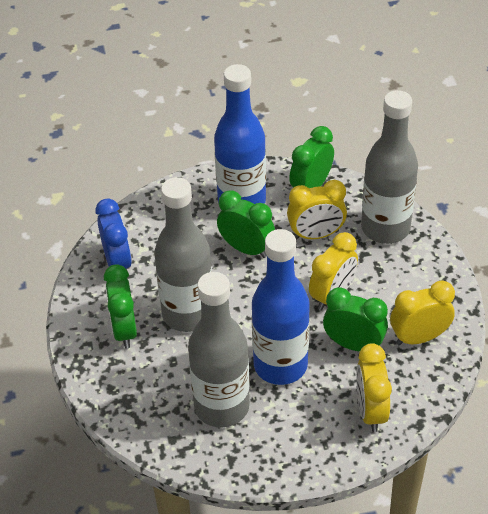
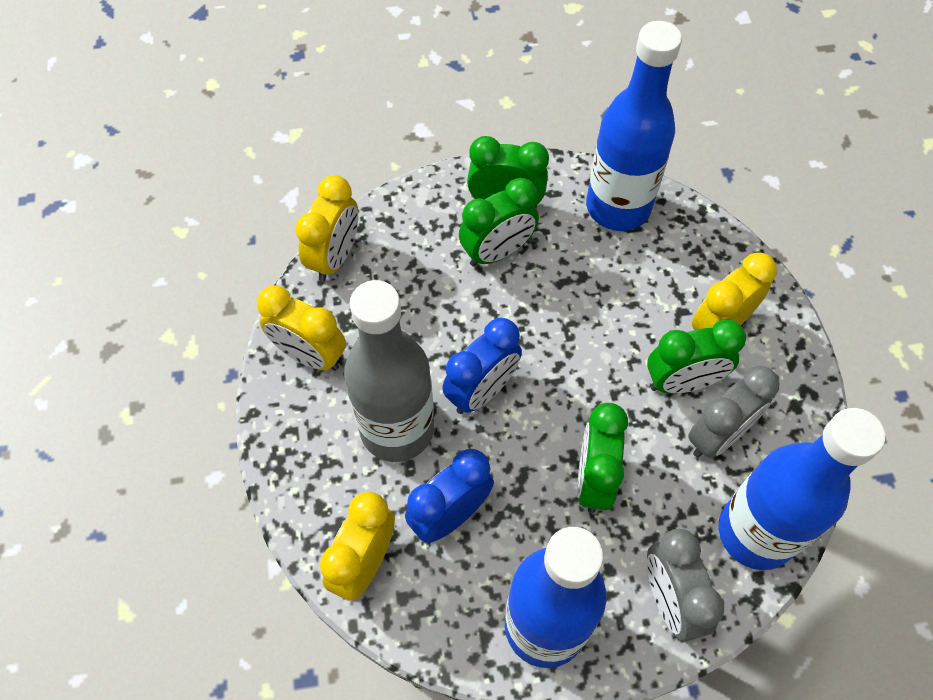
blue bottle: [214,64,266,204] [252,229,310,385] = 2 -> [505,527,606,668] [586,21,682,231] [719,408,885,570] = 3
blue clock: [95,199,132,269] = 1 -> [405,449,494,543] [442,318,522,414] = 2
grey bottle: [154,177,212,332] [188,272,250,427] [361,90,418,244] = 3 -> [344,280,434,462] = 1
grey clock: none = 0 -> [647,529,724,641] [688,366,779,458] = 2

